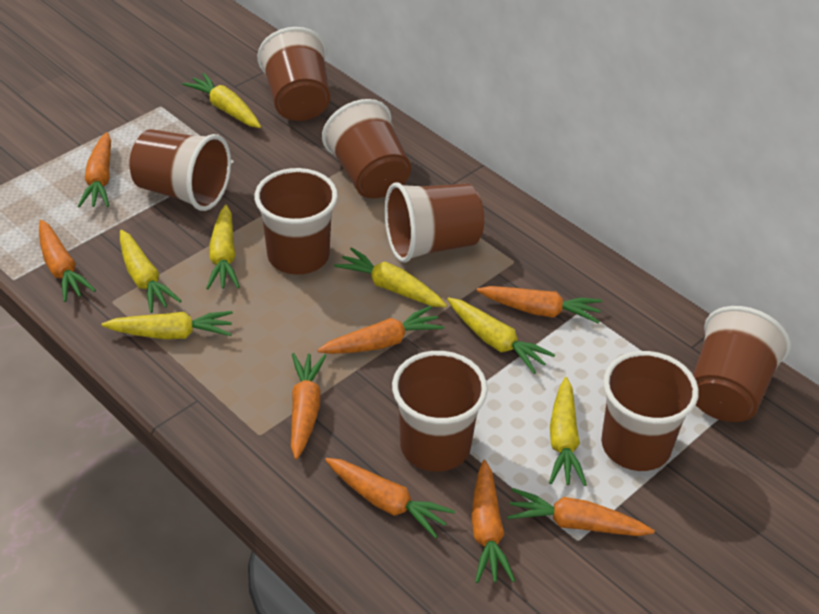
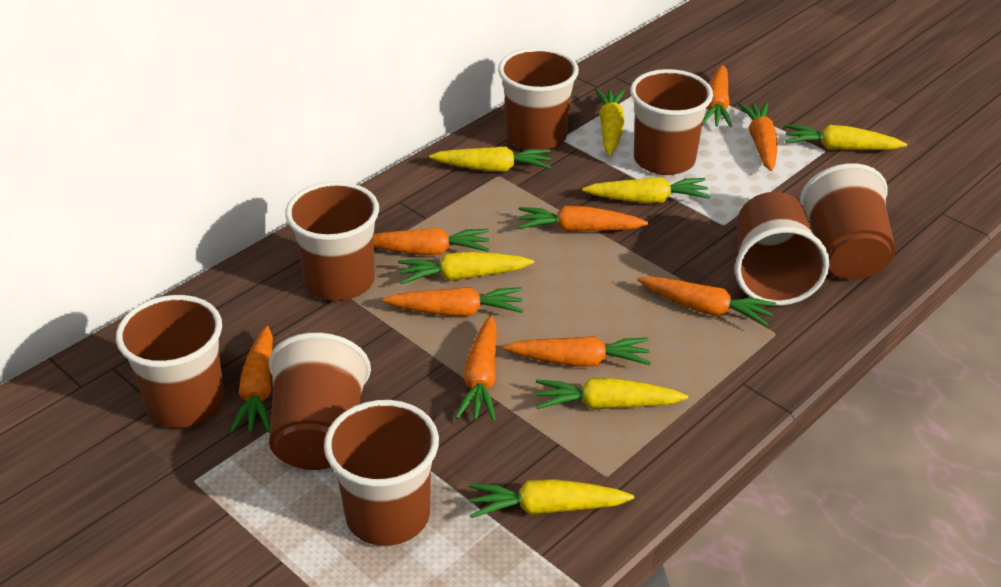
orange carrot: [39,220,96,302] [78,132,111,207] [291,353,327,460] [317,306,444,354] [325,458,455,538] [471,460,515,583] [477,286,602,323] [507,488,655,536] = 8 -> [230,326,273,434] [374,228,490,255] [383,287,523,316] [455,315,497,421] [503,336,651,366] [518,206,648,232] [637,276,776,327] [702,65,732,128] [738,102,777,171] = 9

